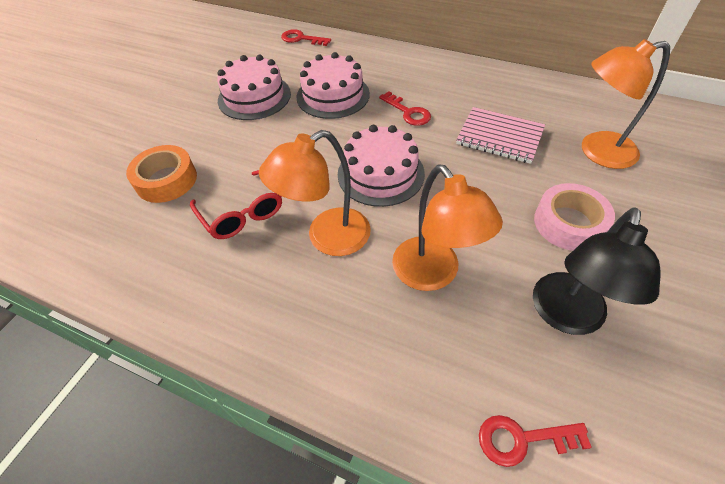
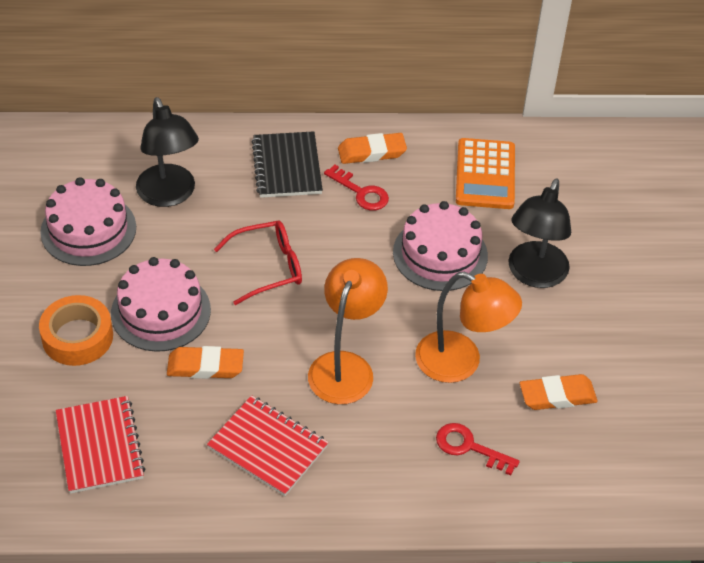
black lamp: [533,207,661,335] = 1 -> [136,97,199,207] [508,179,571,288] = 2
black notebook: none = 0 -> [252,131,323,198] = 1
orange calculator: none = 0 -> [456,138,515,209] = 1
orange eraser: none = 0 -> [167,346,244,379] [338,133,407,164] [520,374,598,410] = 3
orange lamp: [259,130,371,256] [392,165,503,291] [582,39,670,169] = 3 -> [308,258,388,404] [415,272,522,383] = 2
pink notebook: [456,107,545,164] = 1 -> none = 0
pink tape: [534,183,615,251] = 1 -> none = 0
red key: [281,29,331,46] [379,91,431,126] [479,415,592,467] = 3 -> [324,165,389,211] [436,423,520,475] = 2
red notebook: none = 0 -> [56,396,145,494] [207,395,329,496] = 2

